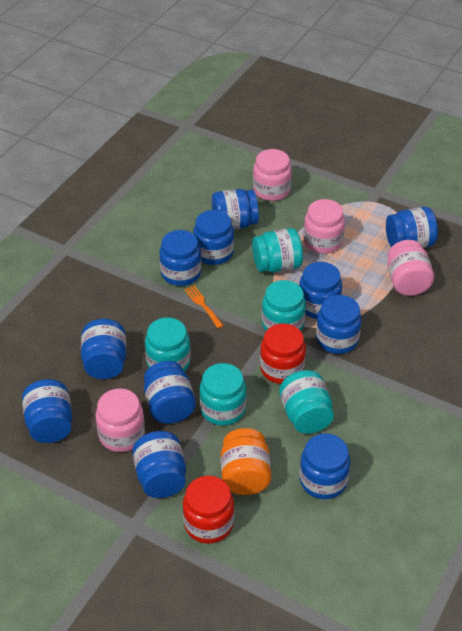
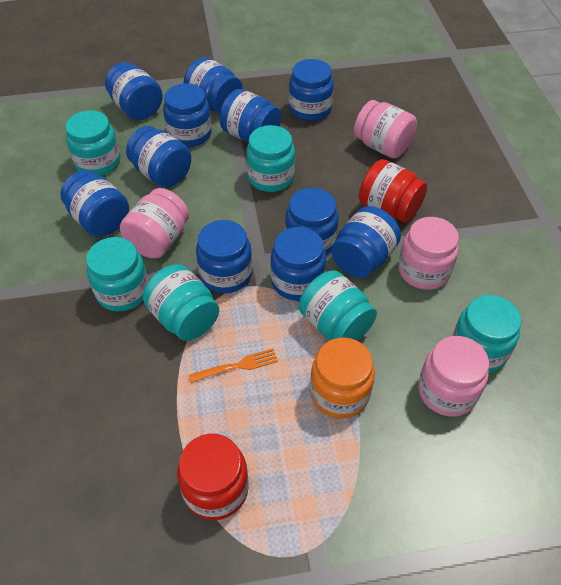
turquoise jar: [145,318,191,372] [199,363,247,426] [252,228,303,272] [262,280,306,331] [279,370,334,434] = 5 -> [66,110,120,176] [86,237,148,312] [143,264,219,341] [246,125,295,192] [299,270,377,341] [453,295,521,373] = 6

